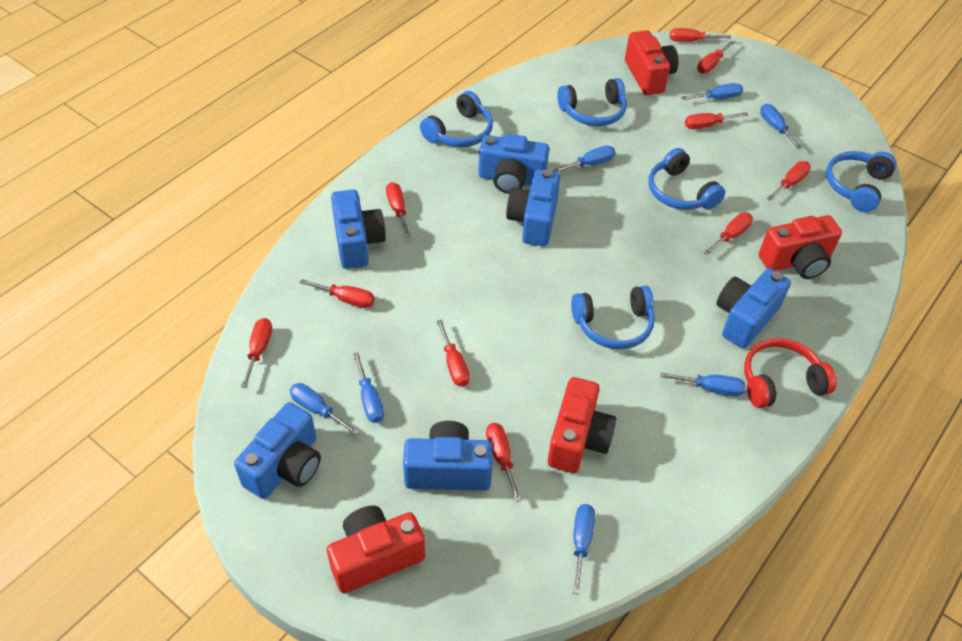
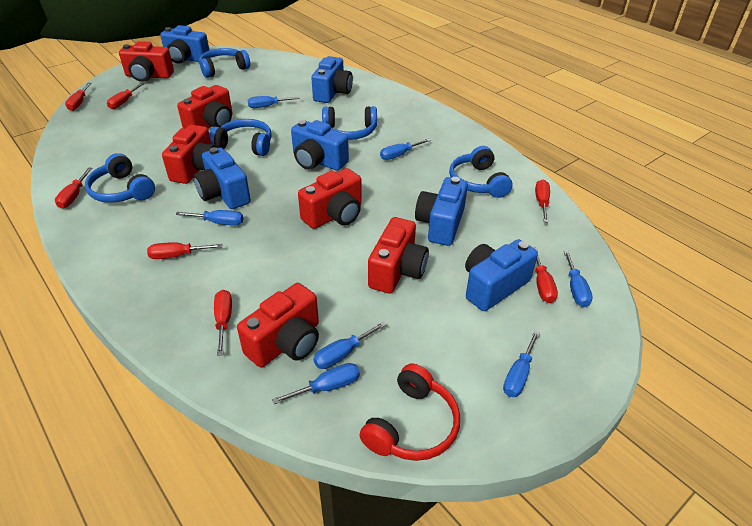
red camera: [327,506,425,593] [548,377,616,473] [625,30,679,95] [759,215,842,279] = 4 -> [119,41,174,82] [162,125,218,184] [177,85,233,129] [237,283,319,367] [298,168,362,229] [368,217,429,294] = 6
red screwdriver: [241,318,272,388] [299,279,375,308] [386,182,411,237] [437,320,470,387] [486,423,522,502] [670,28,731,42] [685,112,748,129] [697,40,735,73] [704,213,753,255] [767,161,811,201] = 10 -> [55,168,93,209] [65,83,91,111] [107,83,144,109] [147,242,223,259] [214,290,232,356] [533,247,558,303] [535,180,550,222] = 7

